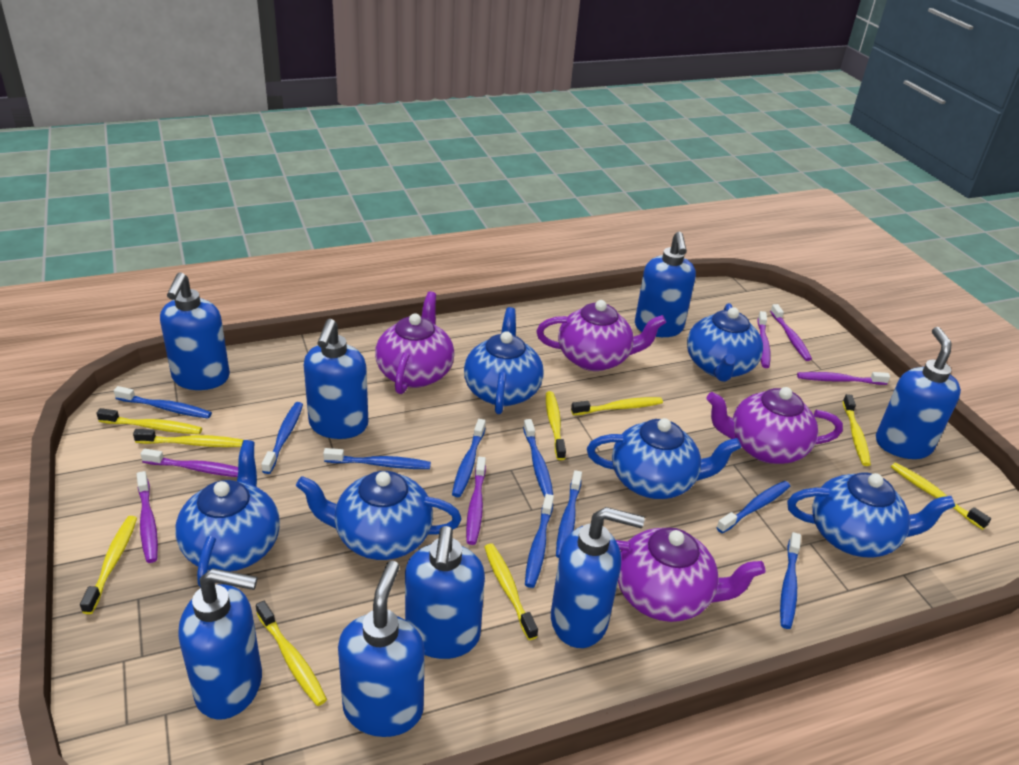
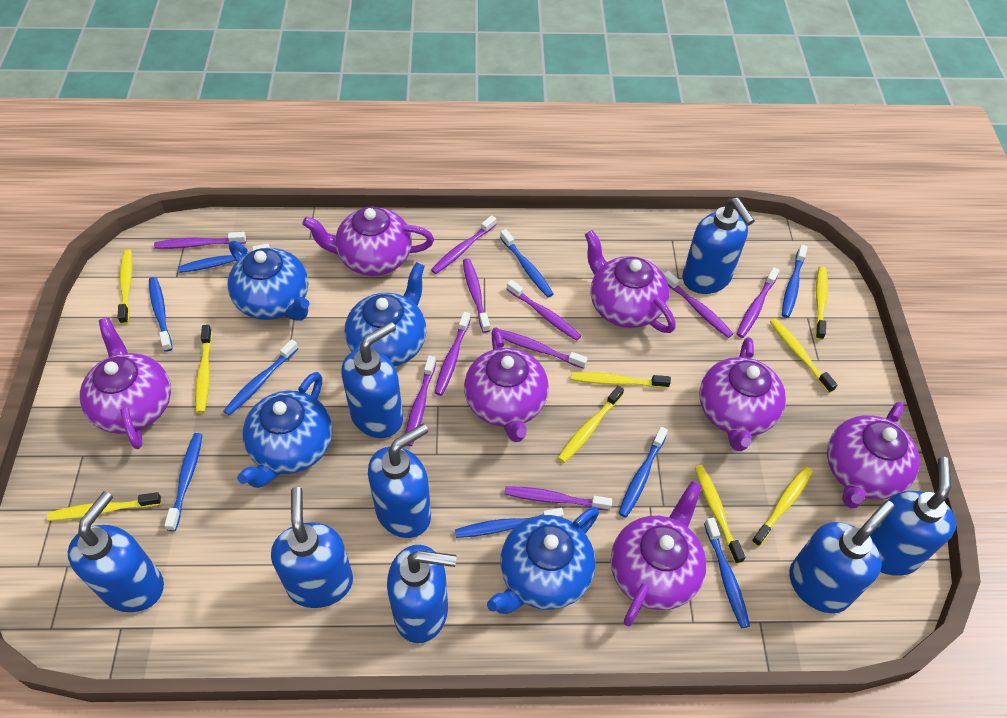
blue teapot: [175,440,280,588] [296,471,462,560] [464,307,544,414] [587,418,741,499] [687,303,763,382] [787,472,955,558] = 6 -> [227,241,310,320] [237,372,332,488] [345,262,426,367] [487,507,599,614] = 4
purple teapot: [375,291,455,394] [536,300,666,371] [616,527,765,622] [706,387,843,464] = 4 -> [80,317,171,449] [302,206,434,276] [464,327,549,442] [585,230,676,333] [611,481,707,626] [699,337,786,452] [827,402,920,508] = 7
purple toothbrush: [137,471,158,563] [141,449,238,477] [466,457,486,545] [757,311,771,368] [770,304,812,361] [797,372,890,385] = 6 -> [154,232,246,249] [405,356,436,446] [431,215,496,274] [435,312,471,396] [463,259,490,333] [499,329,588,369] [504,486,612,510] [507,280,581,341] [664,271,733,338] [737,267,780,338] = 10

